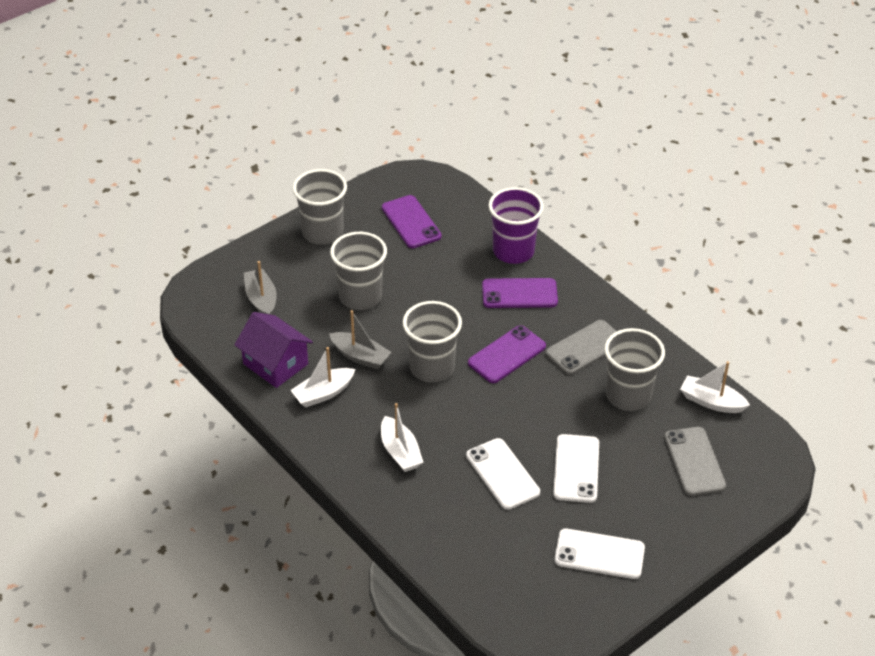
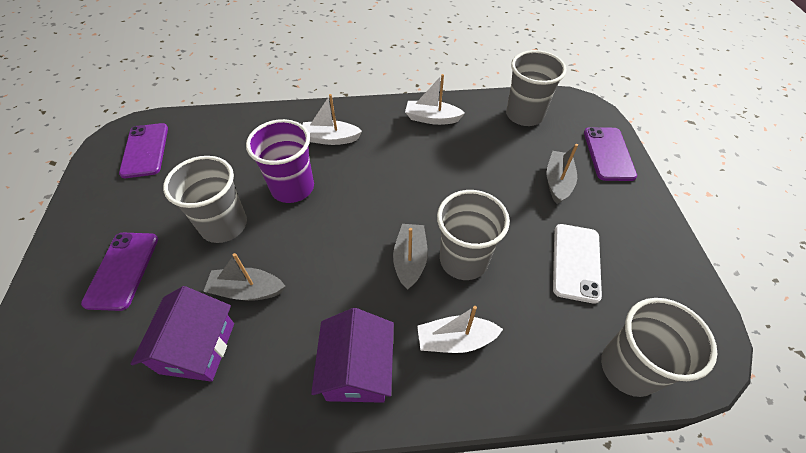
grey boat: [244,261,277,315] [329,310,391,370] = 2 -> [203,253,285,301] [393,224,428,290] [546,144,578,204] = 3
grey phone: [546,320,617,375] [664,427,726,496] = 2 -> none = 0
purple house: [234,312,313,388] = 1 -> [131,286,234,382] [311,308,394,403] = 2
white phone: [466,438,540,510] [553,434,599,503] [554,528,645,579] = 3 -> [553,224,602,304] = 1

